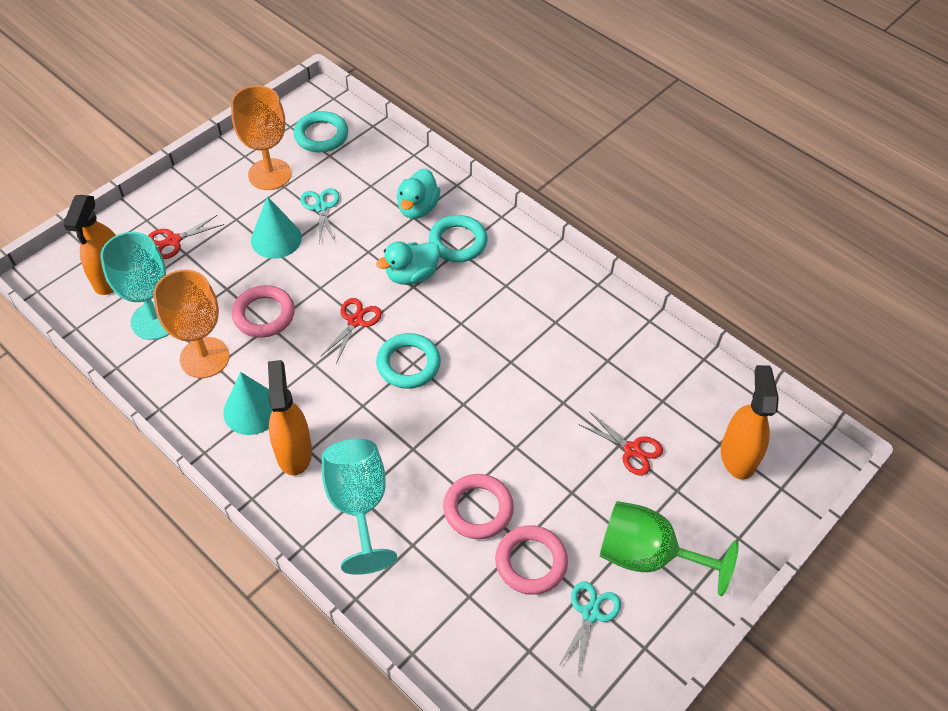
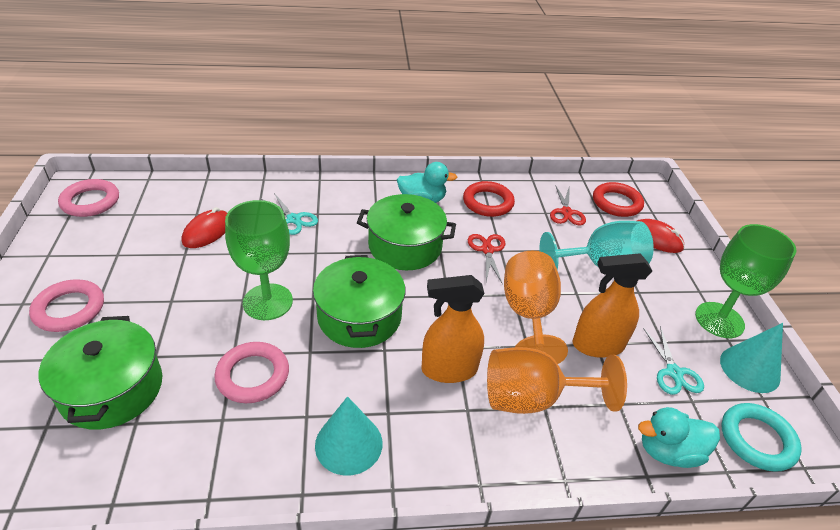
green goblet: [600,501,739,596] = 1 -> [225,200,293,320] [695,224,796,338] = 2
green pot: none = 0 -> [39,316,162,430] [313,255,406,348] [357,194,456,270] = 3
orange spray bottle: [63,195,116,295] [268,360,312,476] [721,365,779,480] = 3 -> [421,275,485,383] [572,253,652,358] = 2
red mouse: none = 0 -> [182,207,227,248] [637,219,685,253] = 2
red ring: none = 0 -> [463,181,515,217] [593,182,644,217] = 2
red scissors: [148,215,224,259] [320,298,382,363] [580,411,663,475] = 3 -> [468,234,505,284] [550,185,586,226] = 2
turquoise goblet: [100,232,170,340] [322,438,397,575] = 2 -> [540,221,654,270] = 1
turquoise ring: [294,111,348,152] [376,333,441,389] [429,215,487,262] = 3 -> [721,403,802,472] = 1

